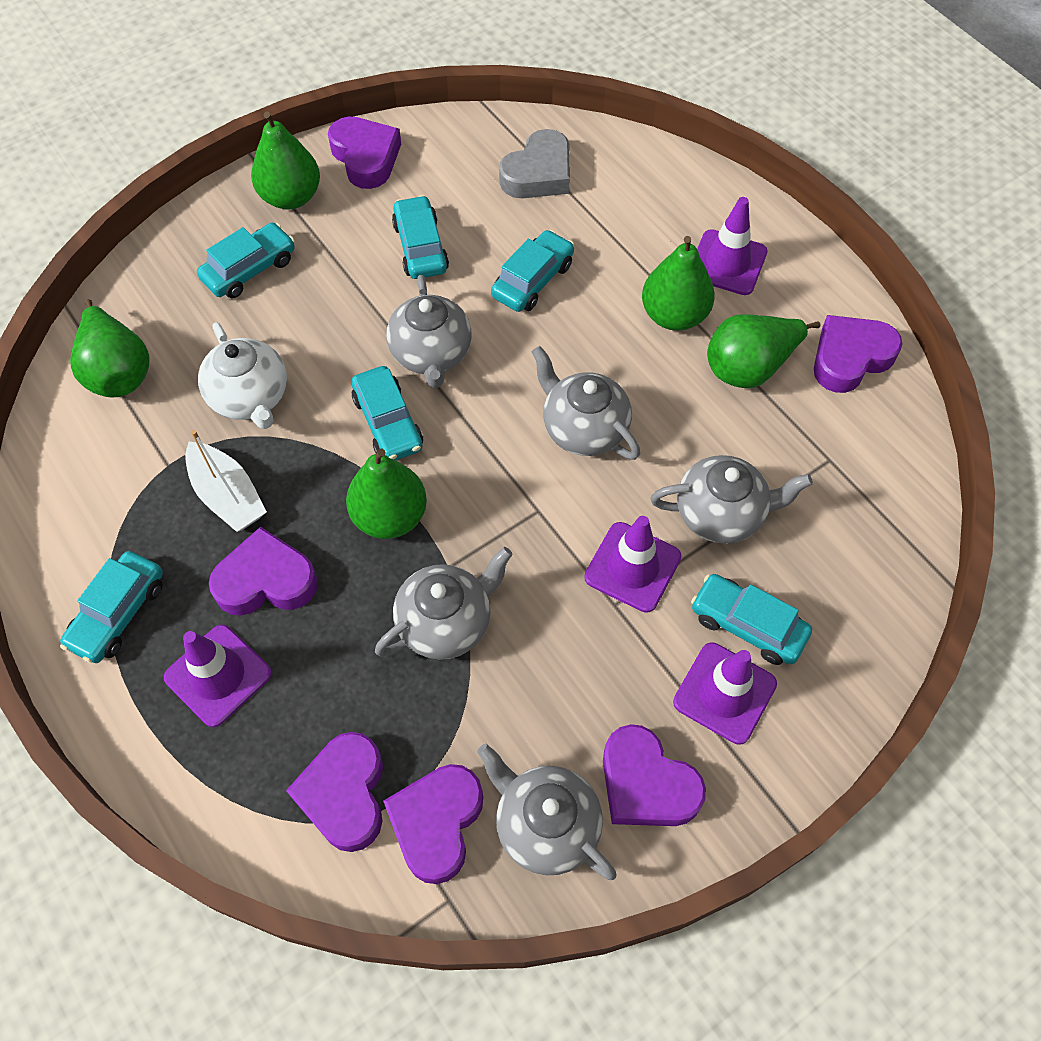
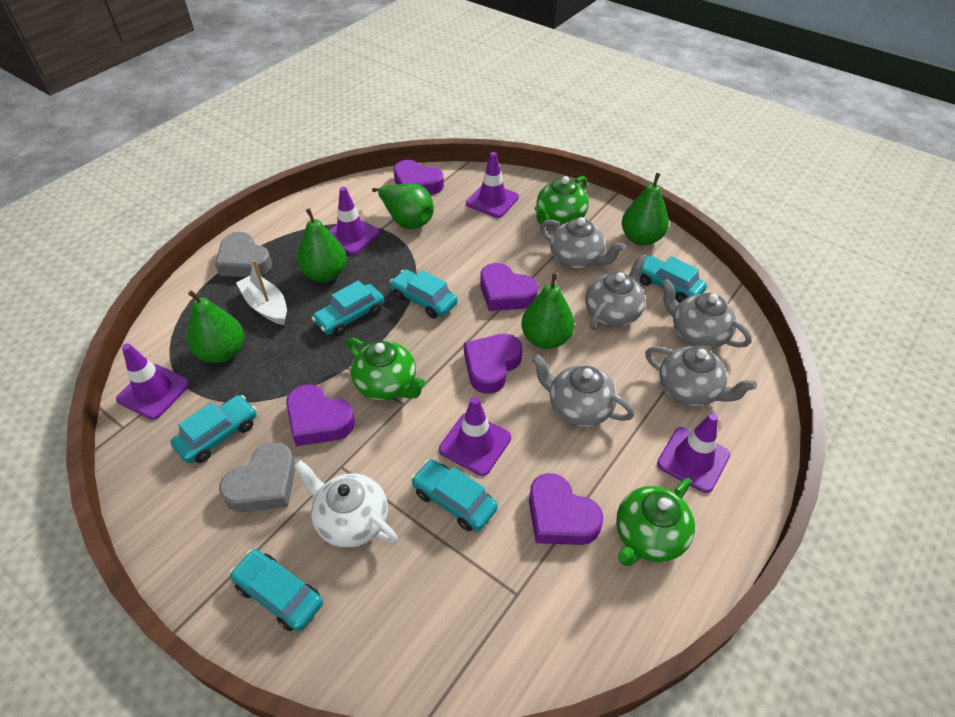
green teapot: none = 0 -> [347,338,425,400] [535,176,589,226] [616,478,695,566] = 3
grey heart: [499,129,570,198] = 1 -> [215,232,272,277] [219,442,296,512] = 2
purple heart: [209,527,318,616] [286,732,383,852] [328,116,401,189] [383,764,483,884] [603,724,706,826] [814,315,902,393] = 6 -> [286,384,355,446] [393,160,444,195] [464,334,522,394] [480,263,538,311] [529,473,603,545] = 5
purple traffic cone: [164,625,271,727] [584,516,682,613] [673,642,777,745] [697,197,768,295] = 4 -> [116,343,190,420] [329,187,380,255] [439,397,511,476] [466,152,519,218] [657,413,730,493] = 5

